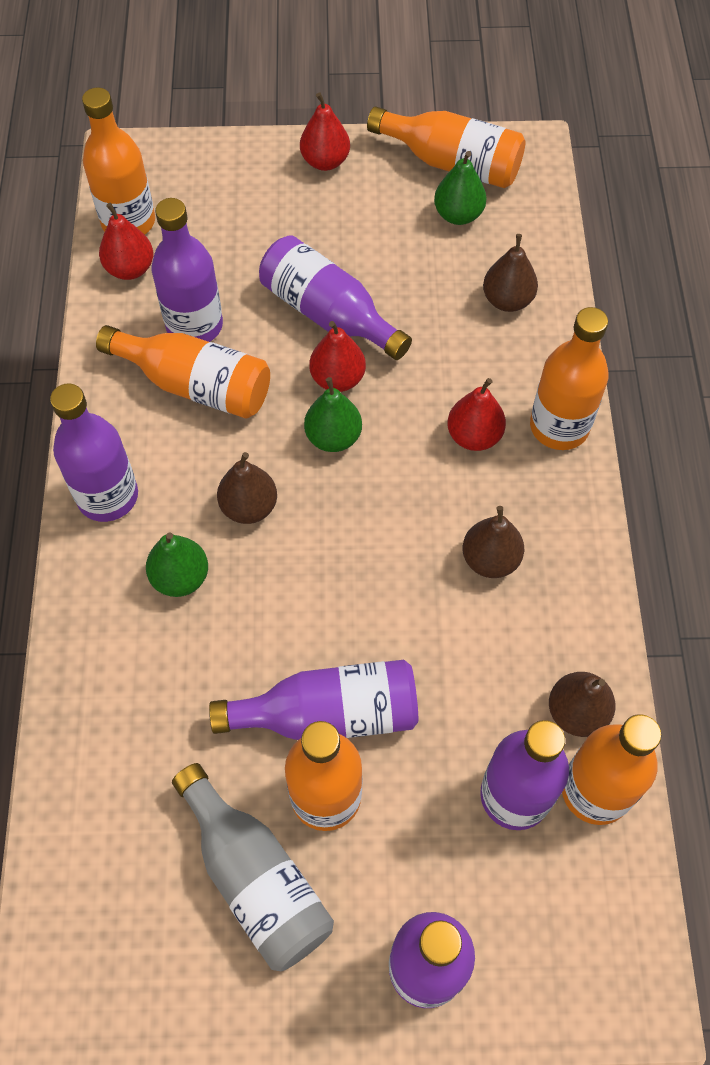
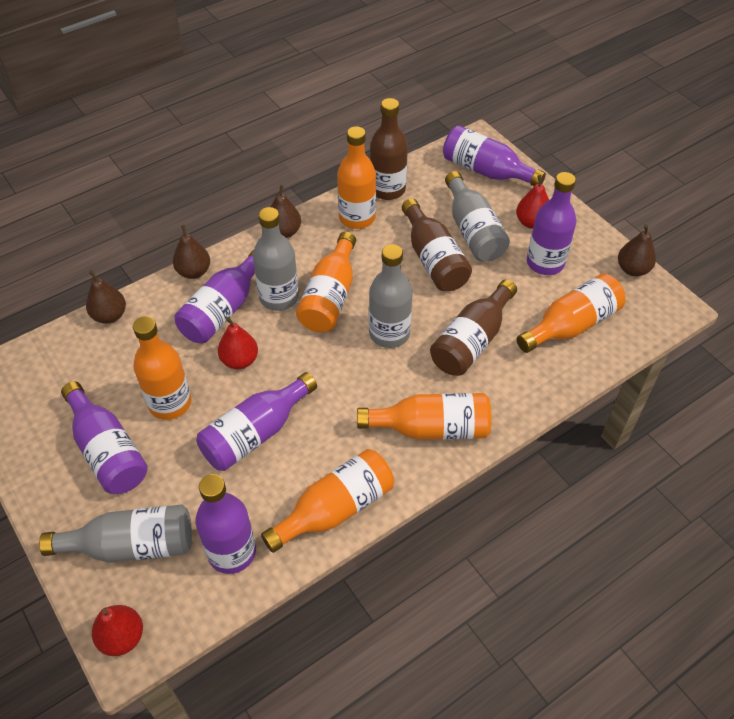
brown bottle: none = 0 -> [370,98,408,200] [402,198,472,291] [430,279,517,376] = 3
green pear: [146,532,208,597] [304,377,362,452] [434,151,487,225] = 3 -> none = 0
grey bottle: [172,763,334,971] = 1 -> [39,505,192,563] [253,207,299,311] [369,244,413,348] [445,171,510,262] = 4
red pear: [99,203,153,280] [300,92,350,171] [309,321,366,392] [447,378,506,451] = 4 -> [92,605,143,656] [218,317,258,369] [516,175,549,229] = 3

